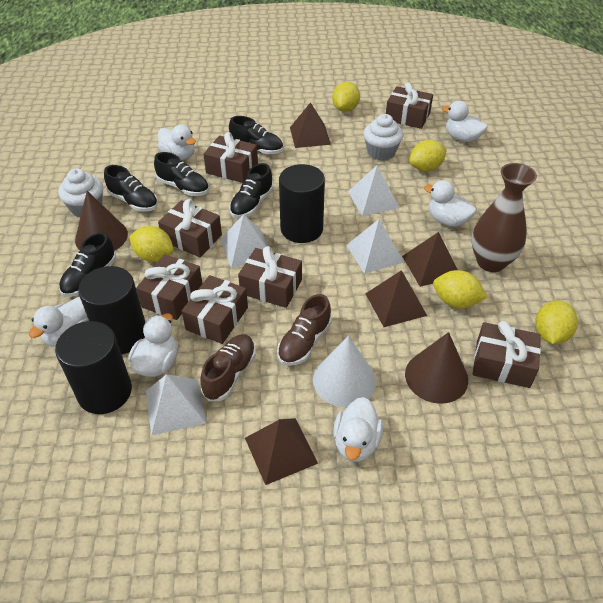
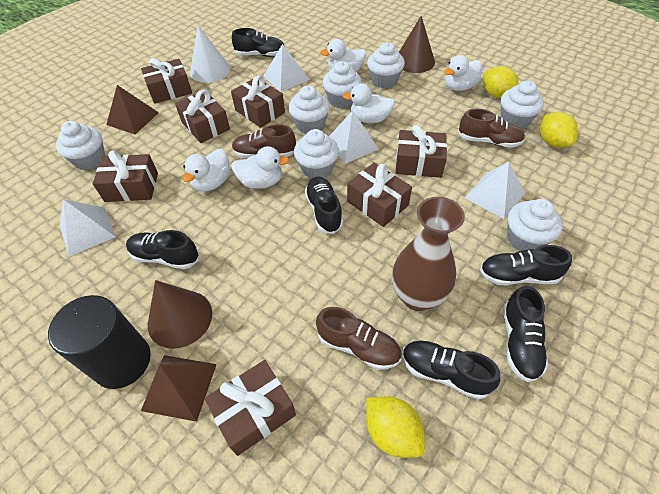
black cylinder: [55,321,132,414] [78,266,145,354] [279,164,325,243] = 3 -> [48,295,151,389] = 1
black shoe: [59,232,116,297] [104,165,158,212] [154,152,209,196] [229,116,283,154] [229,163,274,218] = 5 -> [126,230,199,269] [232,28,285,57] [305,176,343,234] [402,341,501,400] [480,245,572,285] [503,286,548,382] = 6
brown pyramid: [245,418,318,485] [290,102,331,148] [366,270,427,327] [402,232,457,287] = 4 -> [106,85,159,134] [141,355,217,422] = 2
brown shoe: [200,334,256,401] [277,294,332,366] = 2 -> [232,124,296,158] [316,307,402,370] [458,109,525,148] = 3
white cupcake: [58,169,103,217] [363,114,403,161] = 2 -> [56,121,105,170] [289,86,330,134] [294,129,339,179] [323,61,362,108] [367,42,405,88] [501,80,544,129] [507,199,563,251] = 7
white duck: [29,297,89,347] [128,313,177,377] [158,124,196,160] [333,397,383,462] [424,180,476,227] [442,101,488,142] = 6 -> [182,149,231,192] [231,146,289,189] [321,39,366,72] [343,83,395,123] [444,55,482,91] = 5
yellow lemon: [129,226,174,262] [332,82,360,112] [409,140,447,172] [433,270,487,308] [535,300,578,344] = 5 -> [366,396,425,458] [483,66,519,98] [540,112,578,148] = 3

